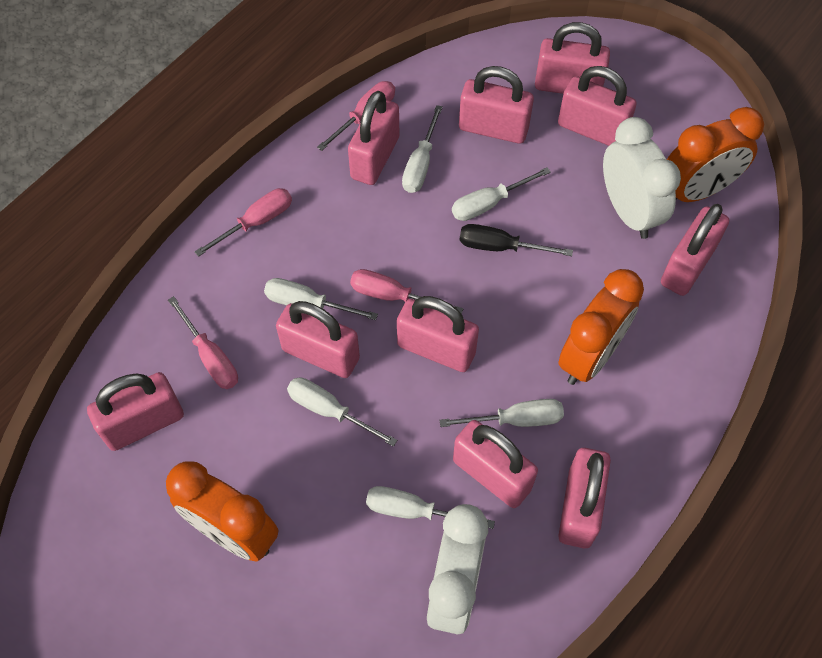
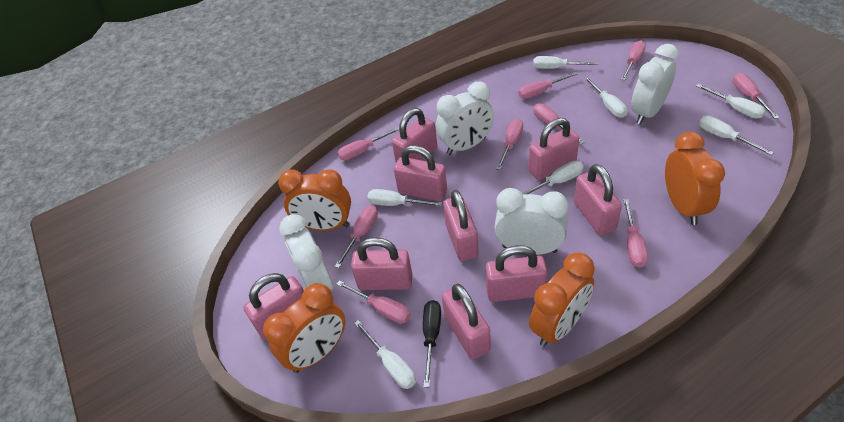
orange clock: [166,461,279,562] [558,269,644,385] [667,107,764,202] = 3 -> [263,283,345,373] [278,169,351,231] [529,253,595,347] [665,132,725,225] = 4
pink padlock: [87,372,184,451] [276,301,360,378] [348,91,399,185] [397,296,479,372] [453,420,538,508] [459,66,534,144] [535,22,610,94] [558,66,637,146] [558,448,611,548] [661,204,729,296] = 10 -> [244,273,304,340] [351,237,412,290] [392,108,437,163] [394,145,447,201] [442,284,491,360] [443,190,479,261] [485,245,547,302] [529,118,579,180] [574,164,622,235] = 9
pink screwdriver: [168,296,238,389] [194,188,292,257] [317,81,395,151] [350,269,463,314] = 4 -> [335,205,378,268] [336,280,411,324] [337,127,399,160] [496,119,523,170] [518,72,578,99] [533,103,585,144] [621,41,646,80] [623,199,648,268] [733,73,779,119] = 9
white clock: [427,504,488,634] [603,117,681,239] = 2 -> [279,214,333,291] [436,82,494,155] [494,188,568,255] [631,44,679,124] = 4
white screwdriver: [264,278,378,320] [287,377,397,447] [366,486,495,529] [402,105,443,193] [440,399,564,427] [452,167,551,221] = 6 -> [354,320,416,389] [367,189,442,206] [522,161,584,195] [533,56,598,69] [584,77,628,118] [696,84,766,119] [699,116,774,155] = 7

